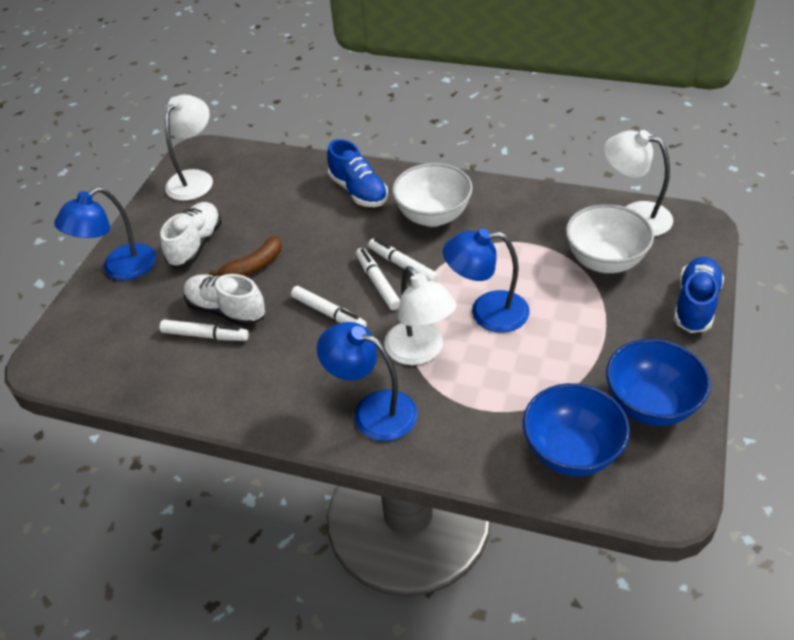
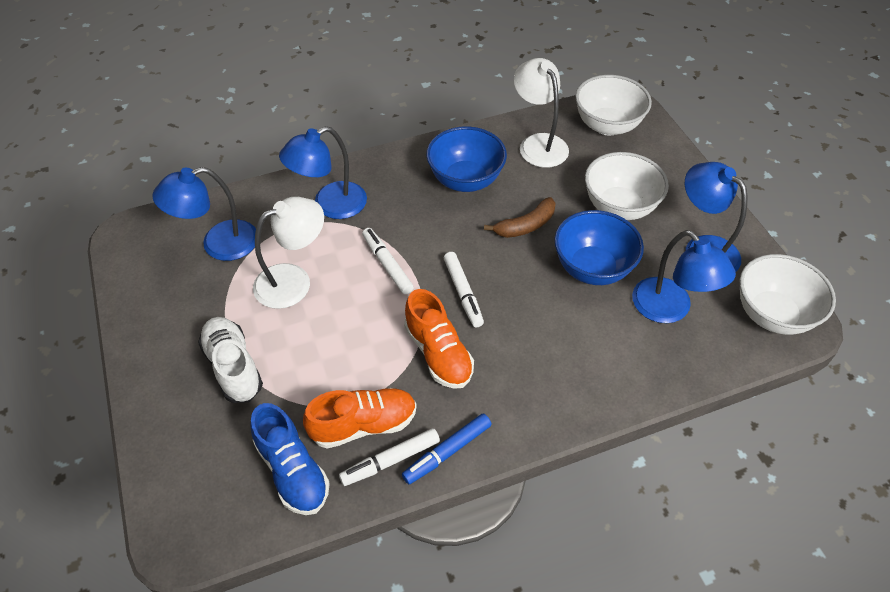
blue lamp: [54,187,156,280] [317,322,417,441] [443,229,529,333] = 3 -> [152,167,256,261] [279,126,367,219] [632,230,736,323] [685,162,747,272] = 4
blue marker: none = 0 -> [402,413,492,484] = 1
blue shoe: [327,139,388,207] [674,257,724,333] = 2 -> [250,403,330,515] = 1
orange shoe: none = 0 -> [303,388,416,448] [404,289,474,389] = 2
white bowl: [392,163,473,227] [566,204,654,273] = 2 -> [575,75,652,136] [585,152,669,220] [740,254,836,335] = 3
white lamp: [165,95,213,201] [384,266,457,365] [604,130,673,236] = 3 -> [253,197,324,309] [514,58,569,168] = 2
white marker: [160,320,249,341] [291,286,367,328] [356,248,400,310] [368,238,439,282] = 4 -> [339,428,440,486] [362,228,414,294] [444,252,484,327] = 3
white shoe: [160,202,222,268] [184,274,265,327] = 2 -> [198,317,263,403] = 1

